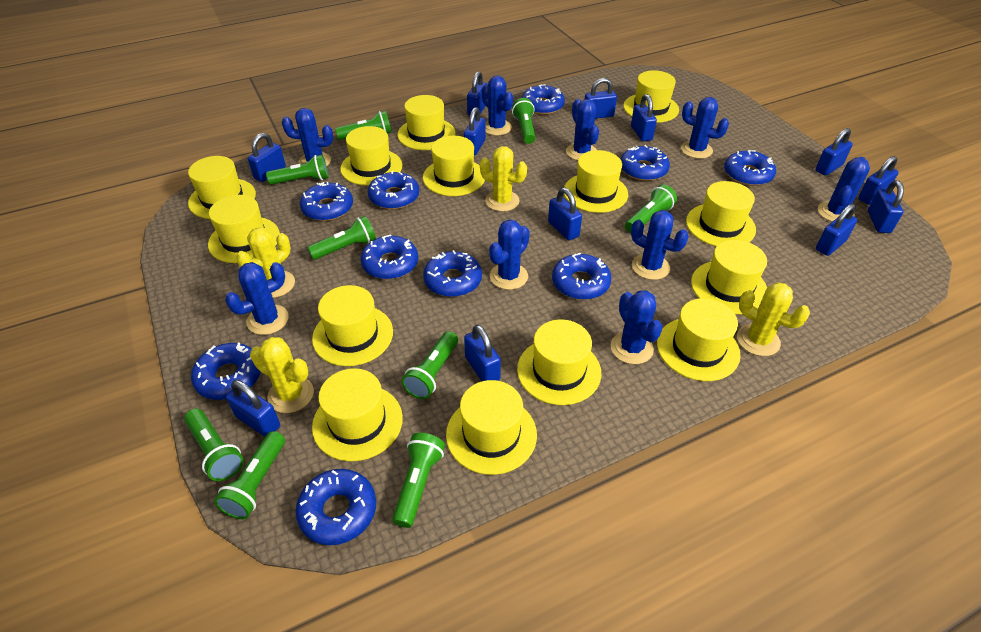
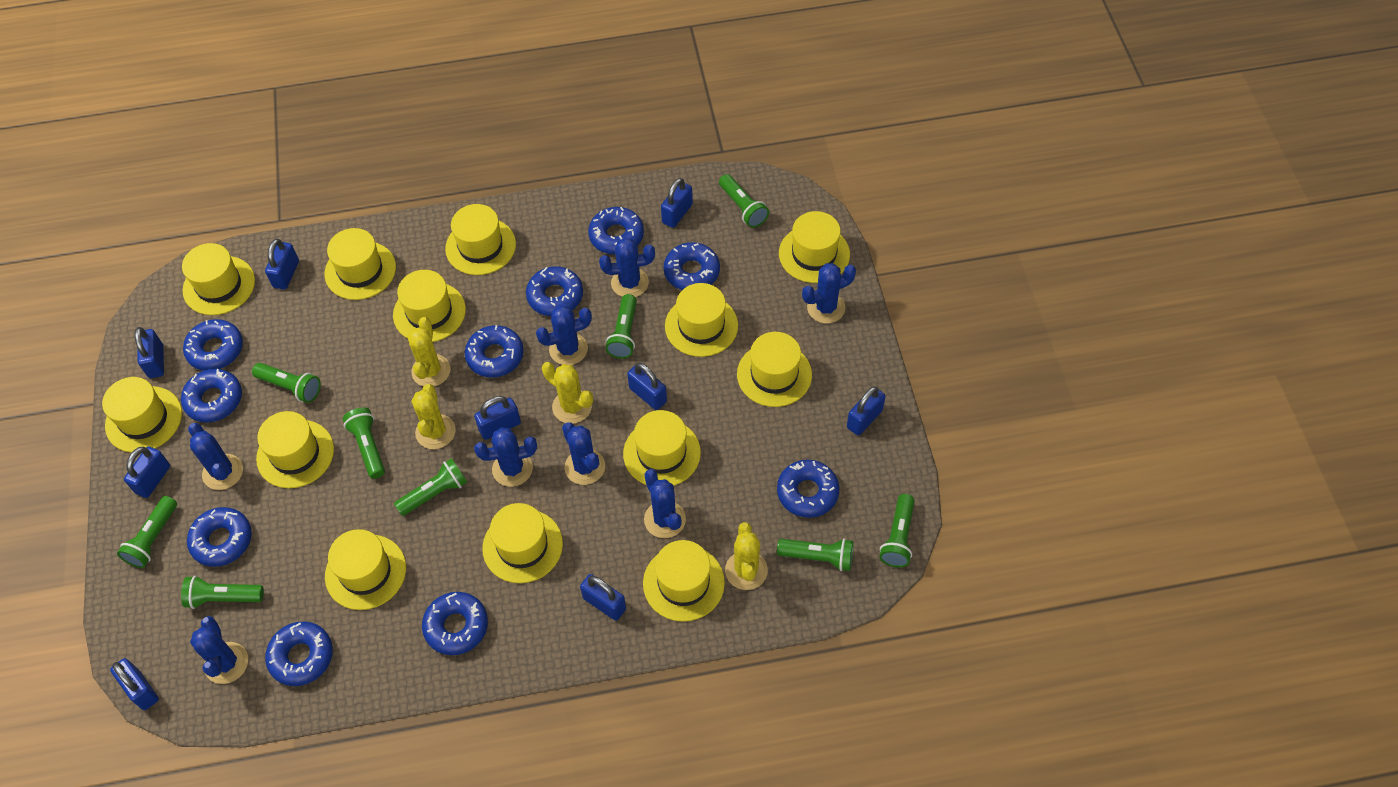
blue cactus: [225,262,289,335] [282,108,333,166] [482,76,513,135] [489,219,530,290] [566,99,599,160] [611,290,663,364] [631,210,689,280] [681,97,729,159] [818,157,870,222] = 9 -> [188,423,243,490] [190,616,248,684] [474,427,537,487] [536,306,592,365] [562,422,605,485] [599,238,655,297] [644,469,686,538] [802,263,856,323] = 8
blue padlock: [226,380,280,437] [248,133,286,182] [464,107,486,155] [464,325,501,381] [467,71,488,116] [548,188,582,240] [584,78,617,119] [631,94,657,141] [815,128,853,176] [816,204,857,256] [858,156,899,205] [868,180,904,233] = 12 -> [110,658,159,710] [124,446,170,498] [135,327,164,378] [265,239,299,290] [474,396,521,440] [580,574,626,621] [627,363,667,410] [661,178,693,228] [847,386,886,435] = 9
yellow hat: [188,156,256,219] [208,195,280,263] [312,285,393,366] [312,368,403,461] [340,126,402,186] [397,95,455,150] [423,136,485,196] [446,380,537,475] [517,319,601,405] [564,150,628,213] [623,70,679,123] [657,298,741,381] [686,181,756,246] [691,240,767,314] = 14 -> [102,377,182,453] [182,243,255,315] [256,411,334,488] [324,228,396,300] [325,529,406,610] [393,270,466,342] [445,204,516,275] [482,503,563,583] [623,410,701,486] [643,540,725,622] [665,283,738,357] [737,332,812,407] [779,211,850,283] = 13

